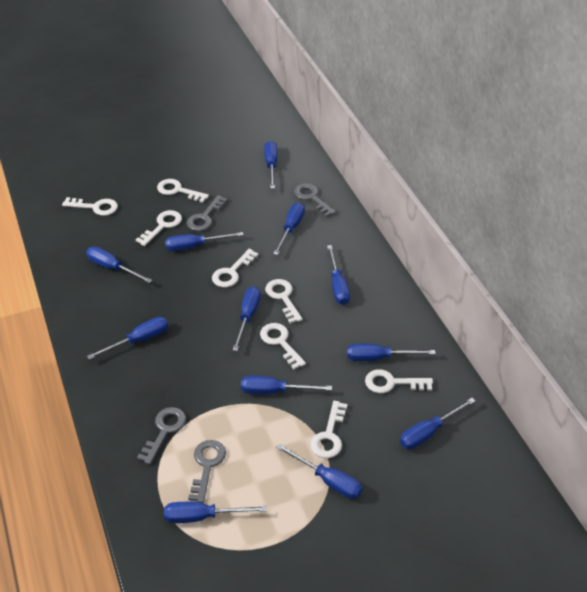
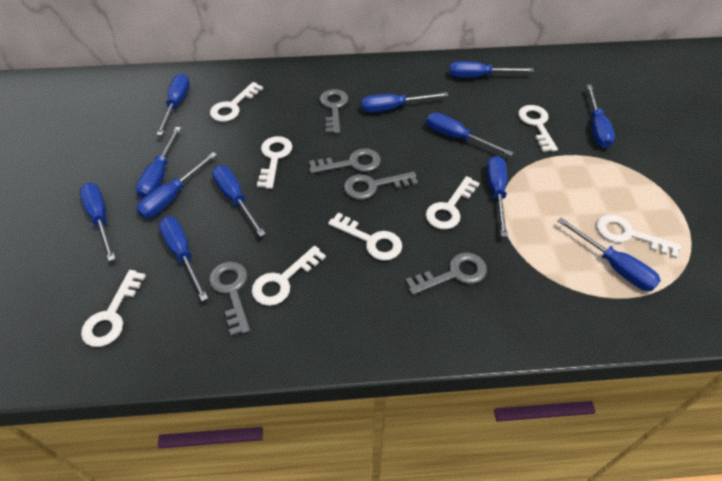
grey key: [137,407,186,465] [187,195,228,231] [188,440,226,503] [294,183,336,217] = 4 -> [209,261,250,336] [309,148,381,174] [320,89,349,134] [344,171,418,200] [405,252,487,295] = 5

